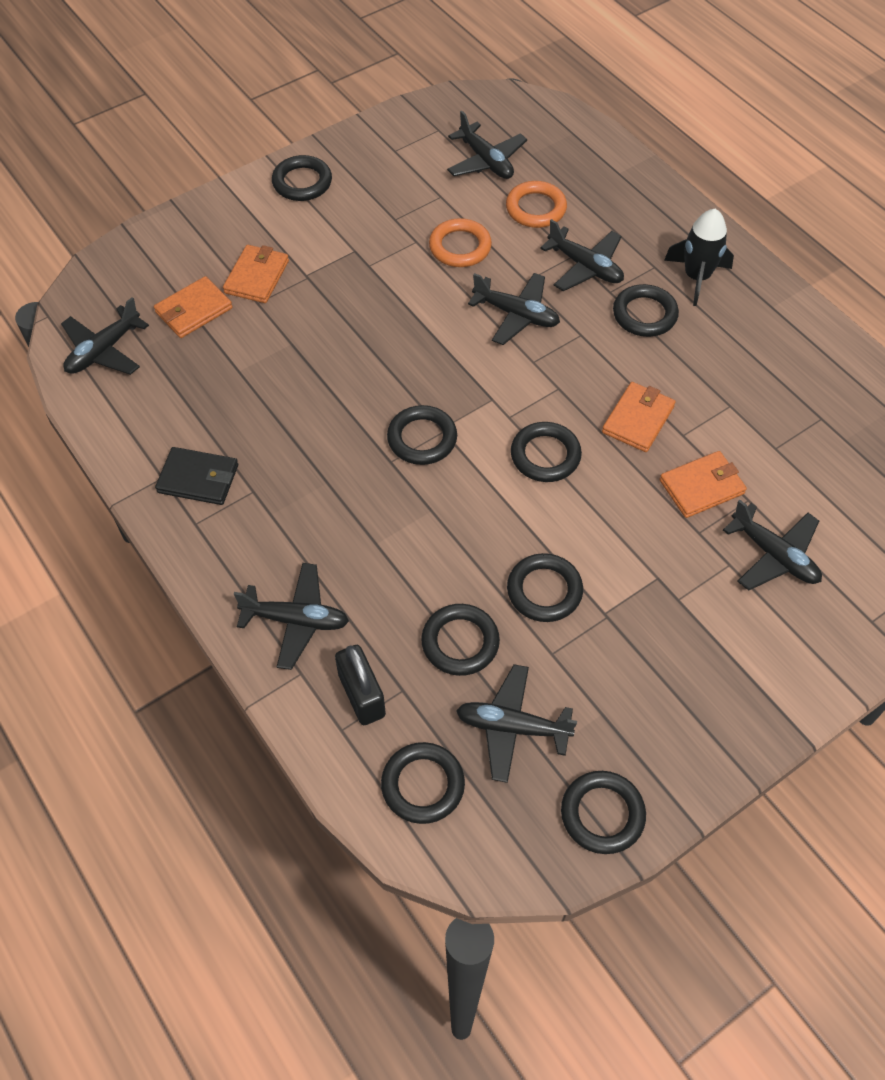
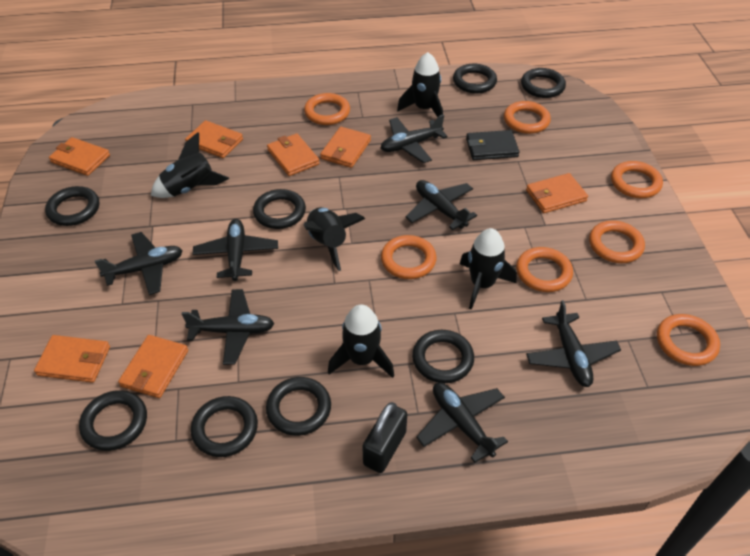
black rocket: [664,209,734,306] = 1 -> [151,132,229,198] [303,207,365,271] [328,304,394,378] [397,52,443,117] [460,228,517,310] = 5
orange ring: [429,218,492,267] [506,181,567,228] = 2 -> [304,93,350,125] [381,235,436,279] [504,101,551,134] [516,247,573,292] [589,221,645,263] [611,161,663,198] [657,314,720,366] = 7
orange wallet: [154,276,233,338] [223,245,289,303] [602,382,676,452] [660,451,747,518] = 4 -> [34,335,110,383] [49,137,110,176] [118,335,188,398] [185,120,243,158] [267,133,320,176] [320,127,371,168] [526,173,588,213] = 7

